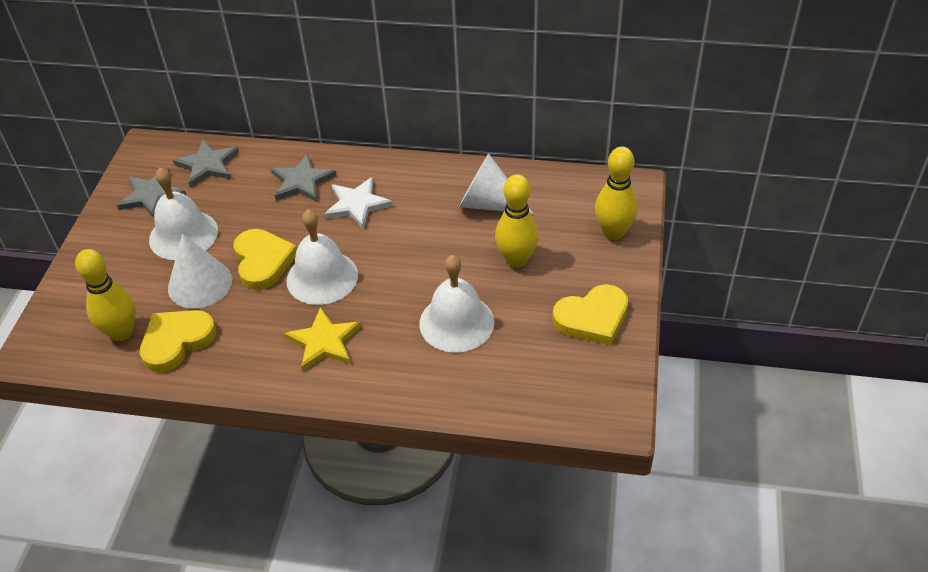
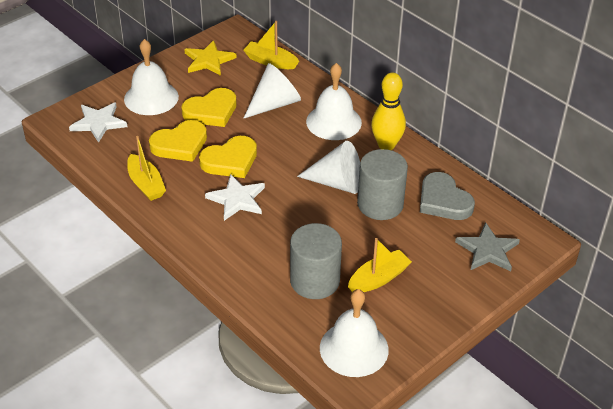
grey cylinder: none = 0 -> [290,223,342,299] [357,149,408,220] = 2
grey heart: none = 0 -> [420,172,475,220] = 1
grey star: [117,168,187,218] [173,139,239,187] [271,154,337,202] = 3 -> [455,222,520,271] = 1
white star: [324,177,393,229] = 1 -> [69,102,127,143] [205,174,265,221] = 2
yellow boat: none = 0 -> [127,136,166,201] [243,21,299,69] [348,238,412,292] = 3
yellow bowling pin: [75,249,135,341] [495,174,539,268] [595,147,638,240] = 3 -> [371,72,406,150] = 1

